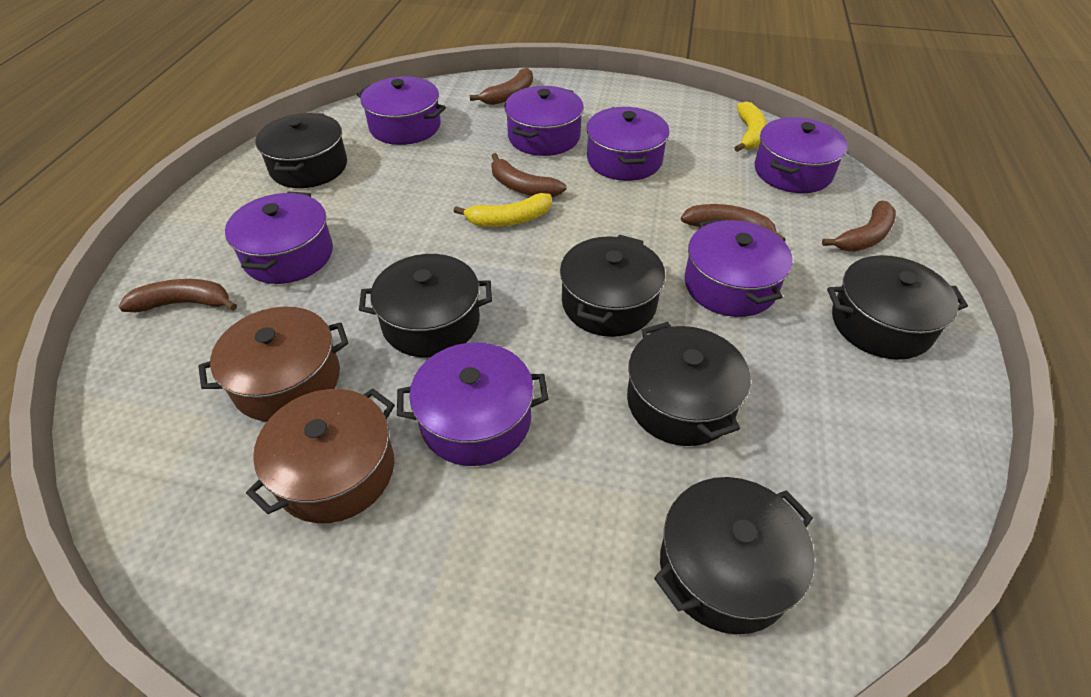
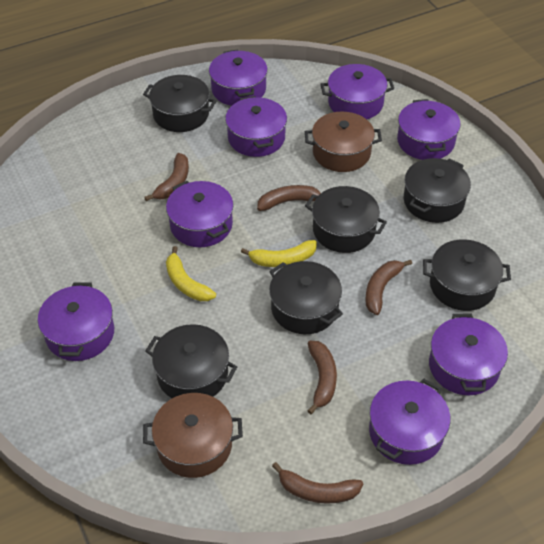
purple pot: [225,191,333,284] [357,76,446,145] [397,342,548,466] [505,86,584,156] [586,107,669,181] [684,218,793,317] [755,117,848,193] = 7 -> [38,282,114,361] [166,181,234,247] [209,49,268,106] [225,96,287,157] [320,64,394,119] [369,379,450,465] [397,99,461,160] [429,314,508,395] = 8

